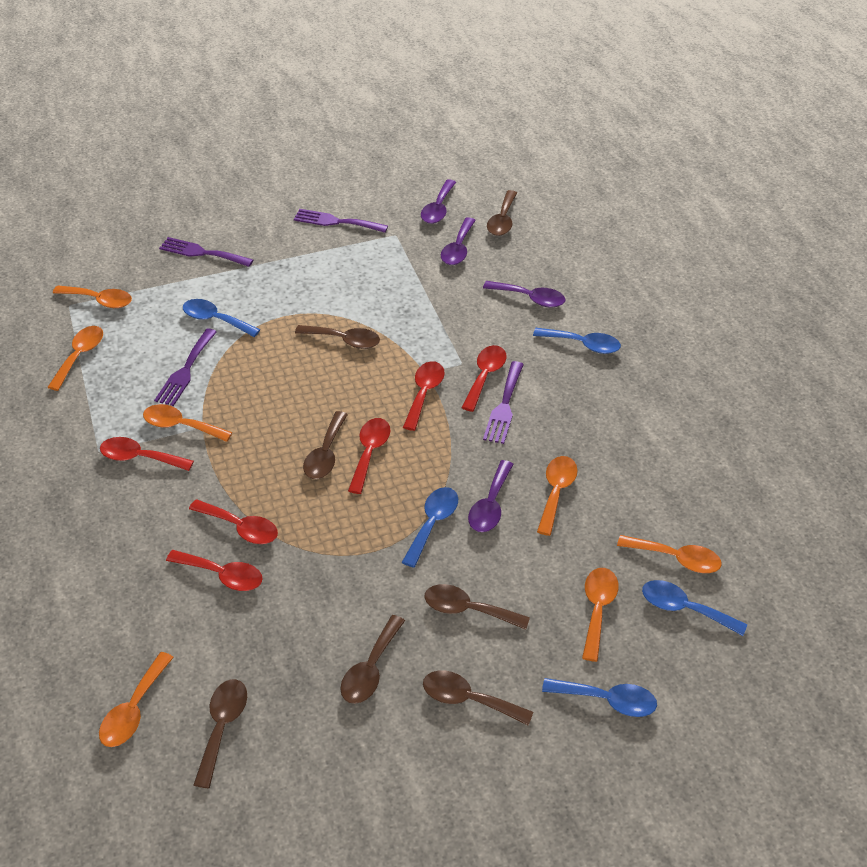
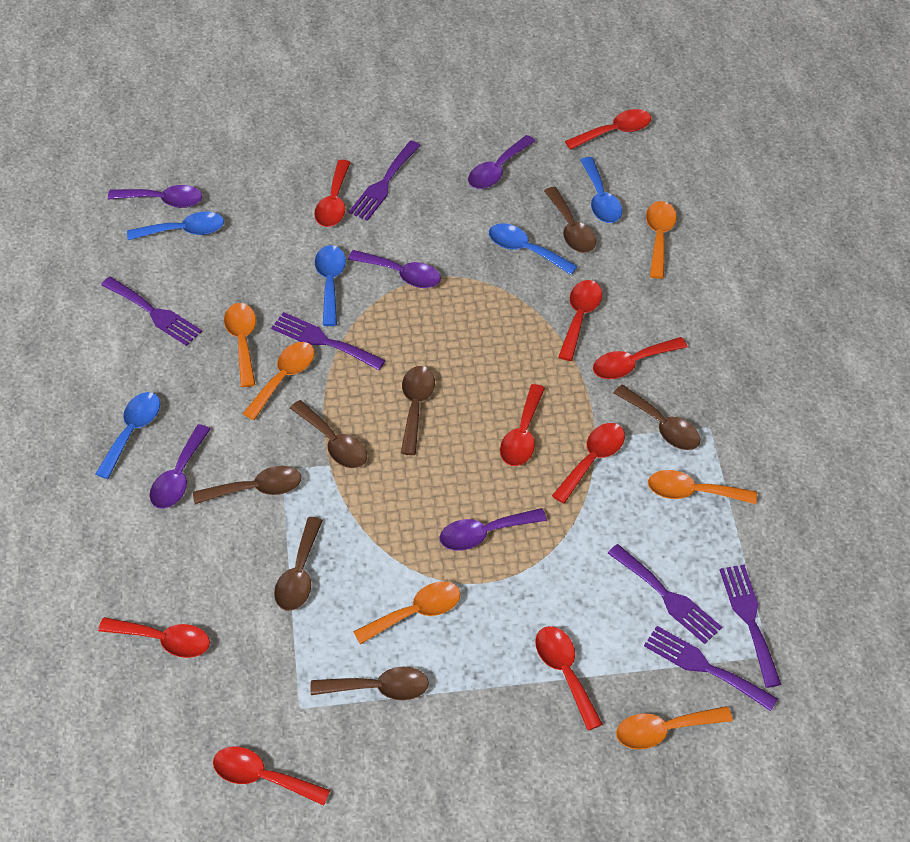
orange spoon: [47,326,103,391] [53,285,132,308] [99,652,174,747] [143,404,232,442] [537,456,578,536] [582,568,618,662] [617,535,722,573] = 7 -> [224,303,256,387] [243,342,314,420] [353,581,461,644] [616,706,733,749] [646,201,677,279] [648,470,757,504] = 6
purple fork: [154,329,217,406] [159,237,253,267] [294,209,388,233] [483,361,524,444] = 4 -> [101,277,202,346] [271,312,386,370] [349,141,421,221] [608,544,722,644] [644,626,778,711] [720,564,781,688] = 6
purple spoon: [421,179,456,224] [441,217,476,265] [468,460,513,532] [483,281,565,308] = 4 -> [108,185,202,208] [150,424,211,509] [348,250,441,288] [440,508,547,551] [468,135,536,189] = 5
red spoon: [100,437,194,471] [166,550,262,591] [189,499,278,544] [348,418,390,494] [403,361,445,431] [462,345,506,412] = 6 -> [98,617,210,658] [213,747,330,806] [314,160,351,227] [500,384,545,466] [535,626,603,731] [552,423,625,504] [558,280,602,361] [565,109,651,150] [593,337,687,379] = 9

